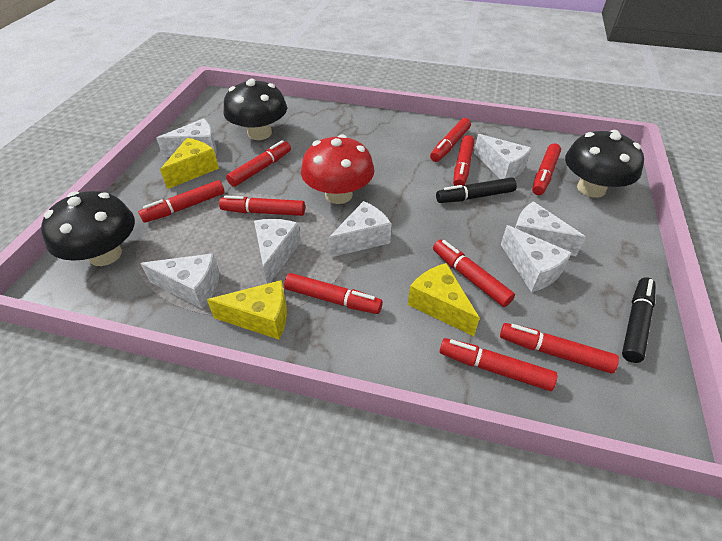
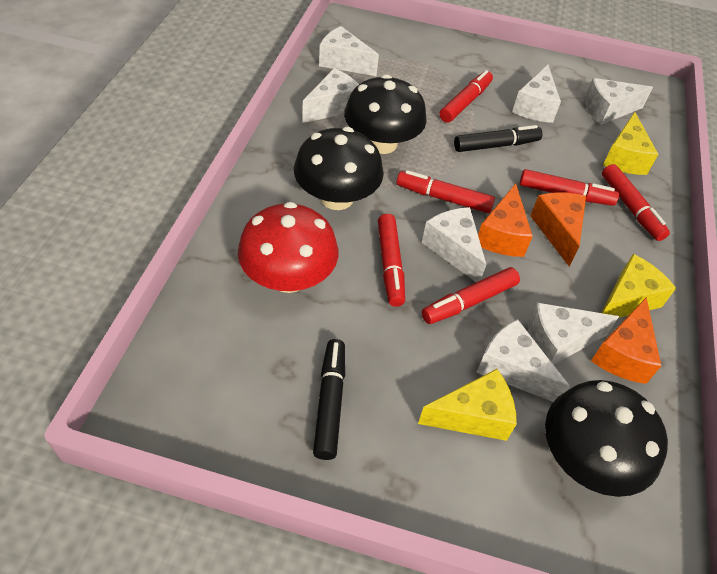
orange cheese: none = 0 -> [478,183,533,257] [530,192,586,266] [591,297,661,384] = 3
red marker: [138,180,225,223] [219,195,305,216] [226,140,291,187] [284,273,383,314] [430,118,471,162] [433,240,515,307] [439,338,558,391] [453,135,475,186] [500,323,619,374] [532,143,561,195] = 10 -> [378,214,405,307] [397,170,495,213] [422,267,520,324] [440,70,493,123] [520,169,619,206] [602,164,670,241] = 6

